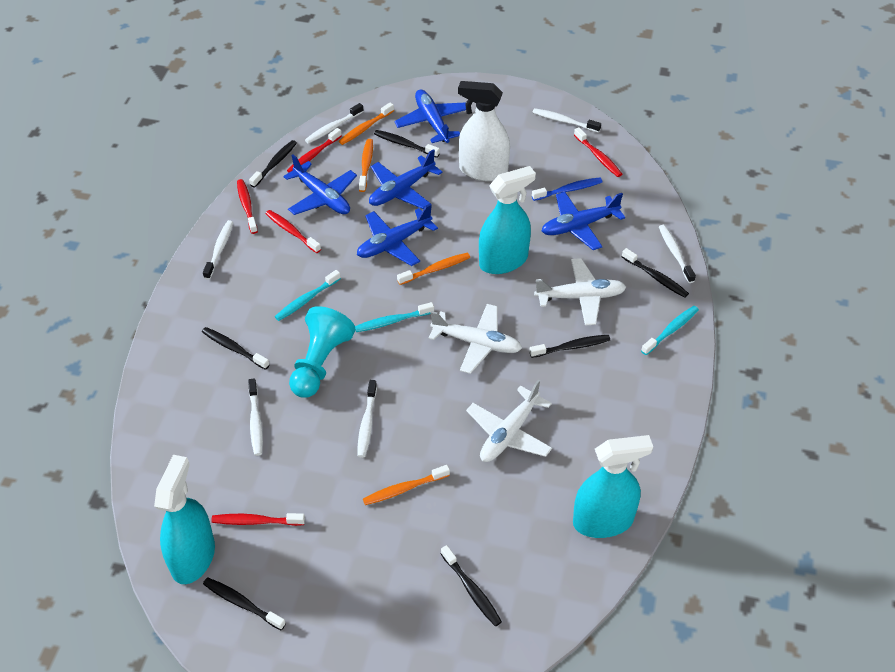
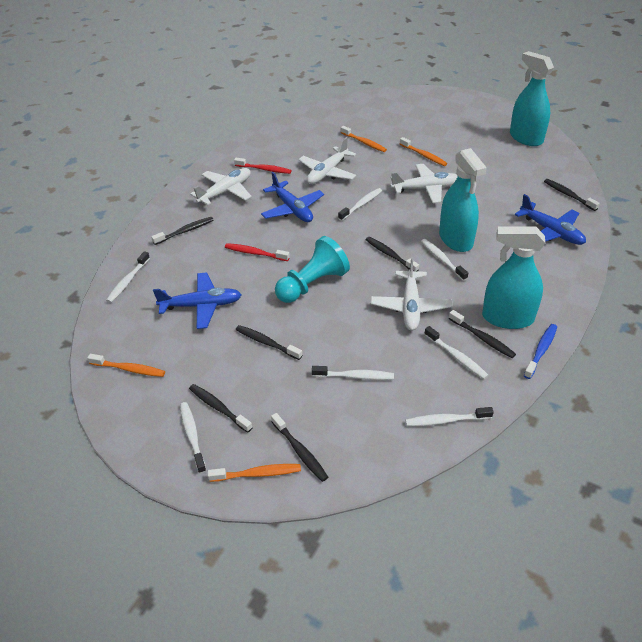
blue plane: [283,154,357,215] [357,204,438,266] [369,149,443,209] [394,89,466,143] [542,192,625,250] = 5 -> [153,272,242,329] [261,172,324,222] [514,194,586,245] = 3
red toothbrush: [211,513,305,526] [237,179,258,234] [266,210,321,253] [287,128,342,173] [574,127,622,177] = 5 -> [225,243,290,261] [234,158,292,174] = 2
turquoise toothbrush: [275,270,341,321] [355,302,434,332] [641,306,699,355] = 3 -> none = 0
white plane: [429,304,522,374] [466,380,552,462] [534,258,626,326] = 3 -> [190,168,251,205] [298,137,356,184] [371,257,452,331] [390,164,458,203] = 4
white spray bottle: [458,81,510,181] = 1 -> none = 0
white toothbrush: [203,220,233,280] [248,378,263,456] [305,103,364,144] [357,380,377,458] [532,108,601,133] [659,225,696,283] = 6 -> [106,251,150,303] [180,402,207,474] [312,366,394,380] [338,188,382,221] [406,407,494,426] [421,239,468,281] [424,326,489,379] = 7

